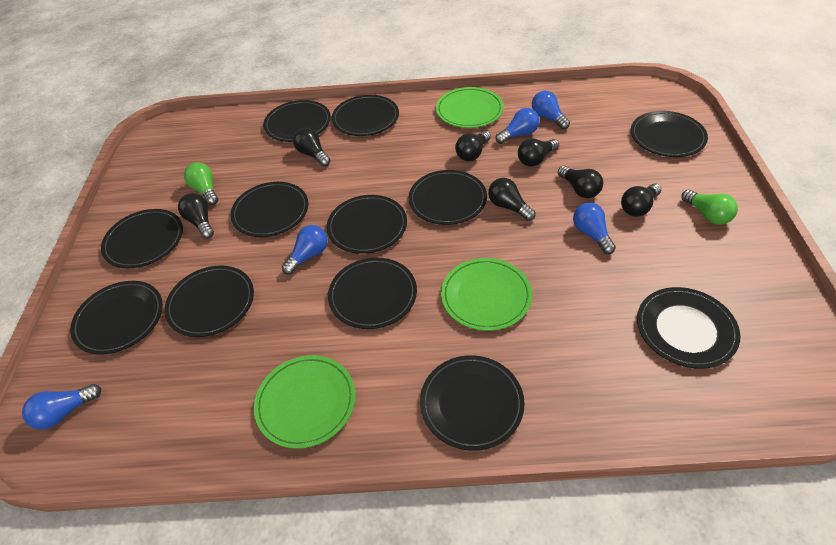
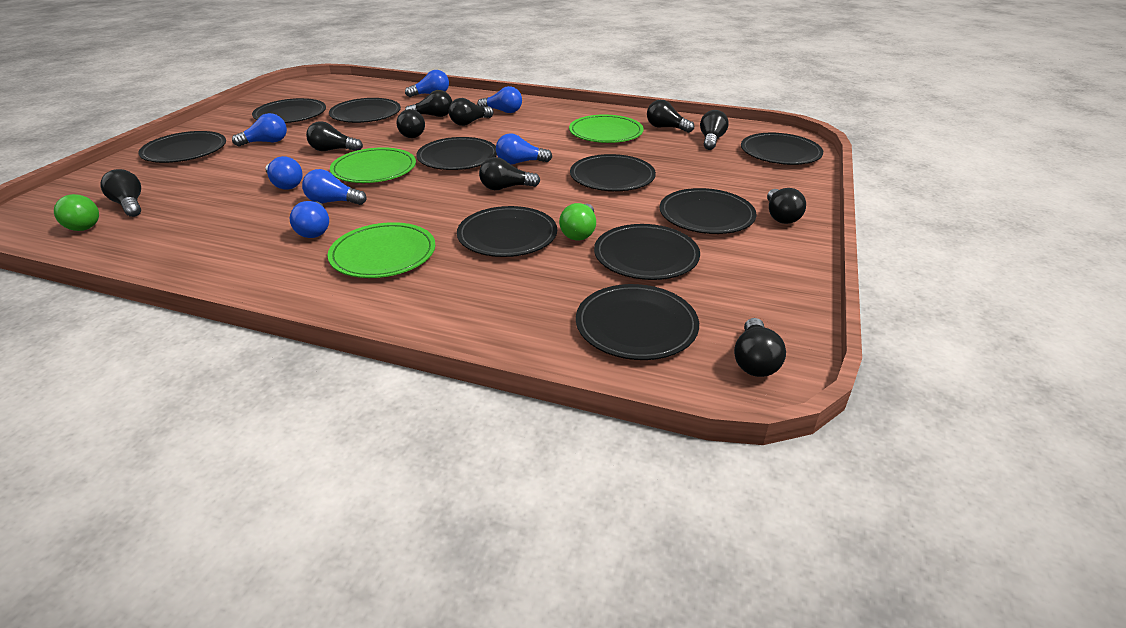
black light bulb: [178,193,214,239] [293,128,331,167] [455,131,491,161] [488,178,536,221] [518,138,559,167] [558,166,603,198] [621,184,662,217] = 7 -> [100,169,141,217] [306,121,363,151] [397,109,425,138] [405,90,452,117] [449,98,494,126] [479,157,540,190] [647,100,694,133] [700,110,729,150] [734,318,786,377] [767,188,806,224] = 10
black plate: [70,281,163,355] [101,209,183,268] [164,265,254,337] [230,182,309,237] [263,100,331,142] [327,195,407,254] [328,258,417,329] [332,95,399,136] [409,170,487,225] [420,355,525,451] [631,111,708,157] [637,287,740,369] = 12 -> [138,131,226,163] [252,98,326,123] [329,98,401,123] [416,137,497,170] [457,206,557,257] [570,154,656,191] [576,284,699,360] [594,224,700,280] [660,188,757,234] [741,133,823,165] = 10
blue light bulb: [22,384,101,430] [282,225,328,275] [495,108,539,144] [532,91,570,130] [573,203,616,254] = 5 -> [232,113,287,146] [265,156,302,190] [290,201,329,238] [302,169,367,205] [405,70,449,97] [477,86,522,113] [496,133,552,164] = 7

